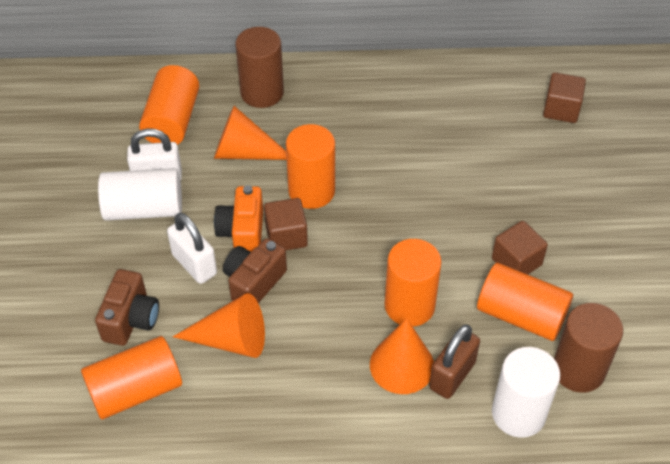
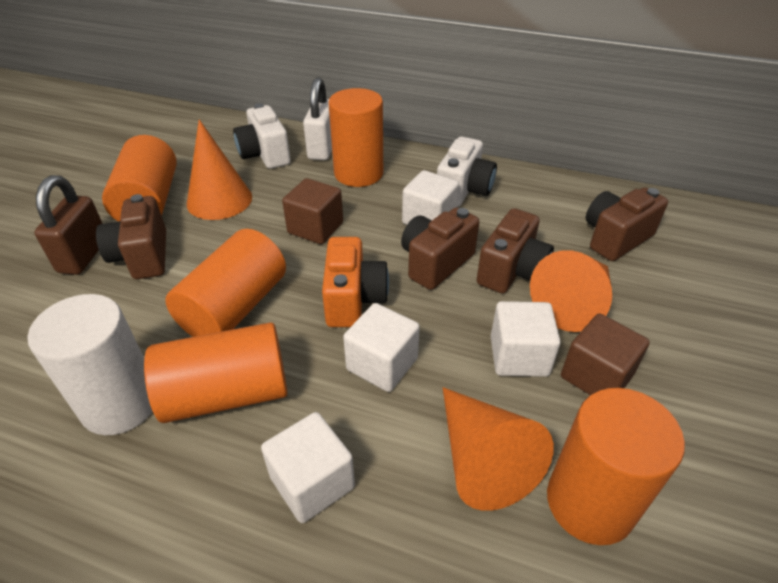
brown camera: [95,269,159,346] [223,238,287,303] = 2 -> [96,194,166,279] [401,208,479,290] [477,208,554,293] [586,188,668,261] = 4
brown cube: [264,198,308,250] [492,221,548,274] [543,72,586,123] = 3 -> [282,178,343,244] [561,313,650,395] = 2
brown cylinder: [235,27,284,108] [554,303,623,393] = 2 -> none = 0
white camera: none = 0 -> [233,103,291,169] [437,137,497,207] = 2
white cube: none = 0 -> [261,412,355,523] [343,303,420,392] [402,170,459,225] [491,301,561,377] = 4
white cylinder: [98,168,182,221] [492,347,560,438] = 2 -> [28,294,153,435] = 1
white padlock: [127,128,182,180] [167,212,217,284] = 2 -> [303,77,332,160] = 1

